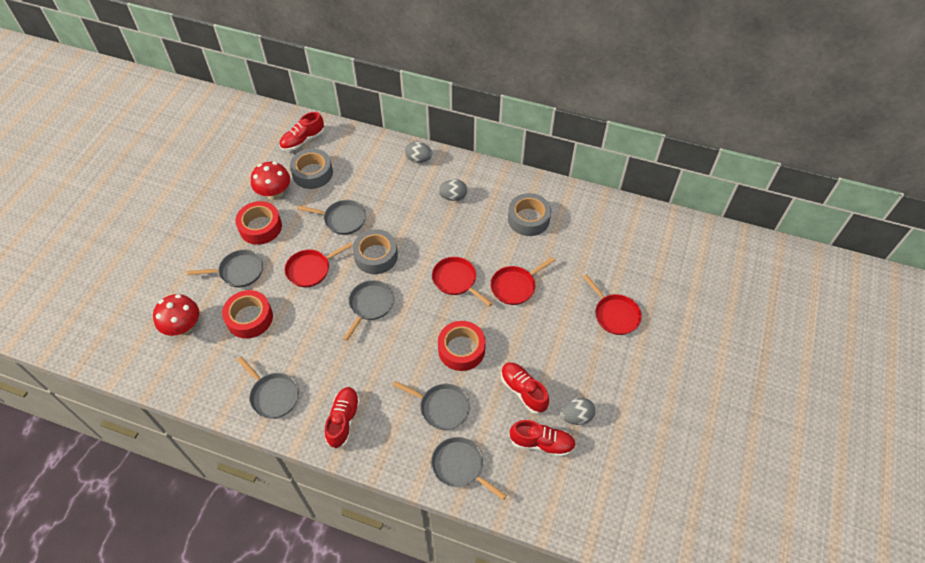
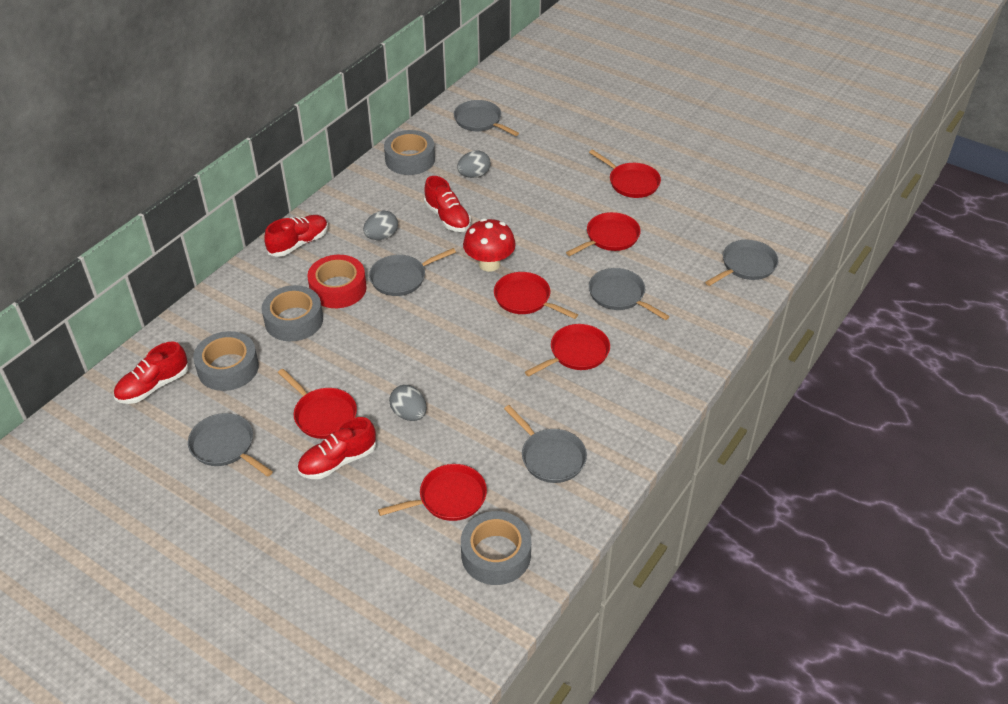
grey tape: [290,148,333,189] [352,229,398,274] [508,193,551,236] = 3 -> [193,331,259,391] [262,285,323,341] [384,130,435,175] [461,511,531,585] = 4
red mushroom: [153,294,199,336] [251,162,290,200] = 2 -> [463,218,516,272] = 1
red pan: [285,242,353,287] [432,257,493,307] [491,257,555,305] [583,274,642,335] = 4 -> [278,369,357,439] [378,464,487,521] [494,272,578,319] [525,324,610,377] [566,212,641,256] [589,149,661,198] = 6
red tape: [222,290,273,339] [235,201,282,245] [438,321,486,371] = 3 -> [307,255,367,308] = 1

